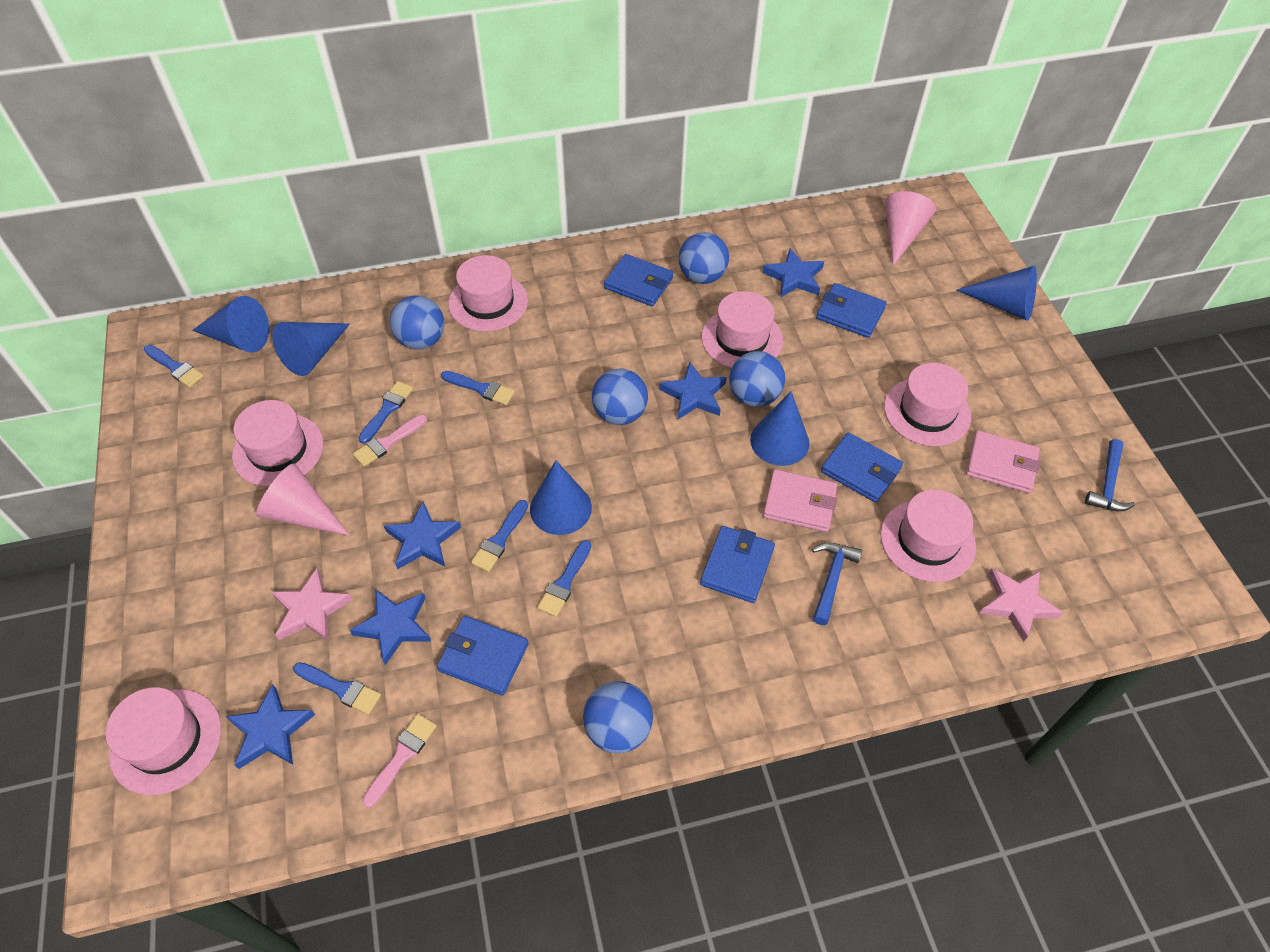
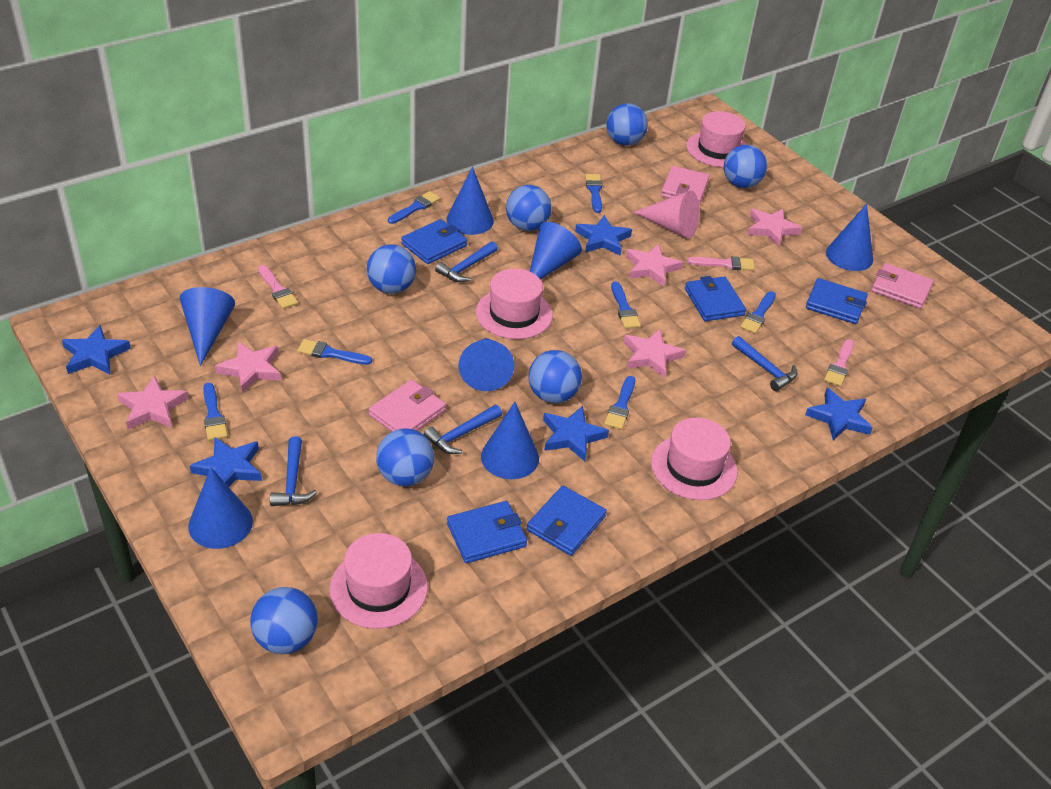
blue ball: [390,295,445,350] [583,681,653,753] [592,368,648,425] [678,232,729,284] [729,351,785,407] = 5 -> [250,587,318,654] [367,244,416,294] [376,428,434,486] [506,185,552,231] [528,350,582,403] [606,103,648,146] [724,145,767,188] = 7
blue brush: [144,345,204,388] [293,662,381,715] [359,381,414,444] [441,371,515,405] [471,500,528,572] [537,540,591,617] = 6 -> [203,383,228,440] [297,339,372,365] [388,191,440,224] [585,174,602,213] [604,376,635,430] [611,281,641,329] [740,291,776,334] = 7
blue cone: [192,296,269,352] [272,322,350,376] [530,460,592,535] [750,391,809,466] [957,266,1037,321] = 5 -> [180,287,235,366] [188,467,253,549] [446,166,494,235] [459,338,514,391] [481,402,539,479] [530,222,582,280] [826,204,873,271] = 7
blue hammer: [812,542,862,625] [1085,439,1135,511] = 2 -> [270,436,317,506] [424,405,502,454] [435,241,498,282] [732,336,797,391] = 4
pink brush: [353,414,427,467] [362,714,437,808] = 2 -> [258,265,298,309] [687,256,755,271] [824,339,854,387] = 3
pink cone: [256,463,350,536] [885,191,936,266] = 2 -> [633,191,700,238] = 1
pink hat: [106,687,221,795] [232,400,323,487] [448,255,528,332] [701,291,783,368] [880,489,976,582] [884,363,971,446] = 6 -> [330,533,428,629] [476,269,553,339] [651,418,737,500] [686,111,747,167] = 4
pink star: [272,568,353,641] [980,568,1063,642] = 2 -> [117,376,189,429] [215,342,281,393] [624,329,686,378] [626,244,683,286] [747,208,802,247] = 5
pink wallet: [763,469,837,532] [966,430,1040,493] = 2 -> [369,380,446,432] [661,166,710,205] [871,263,934,309] = 3

